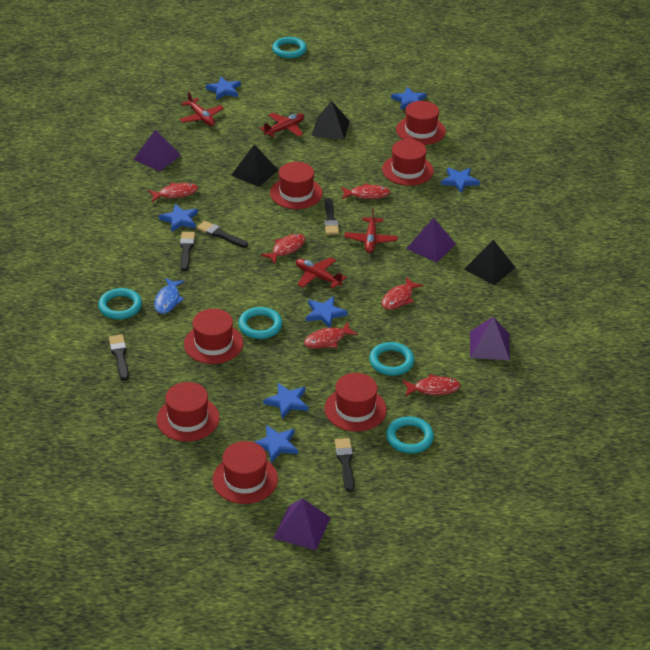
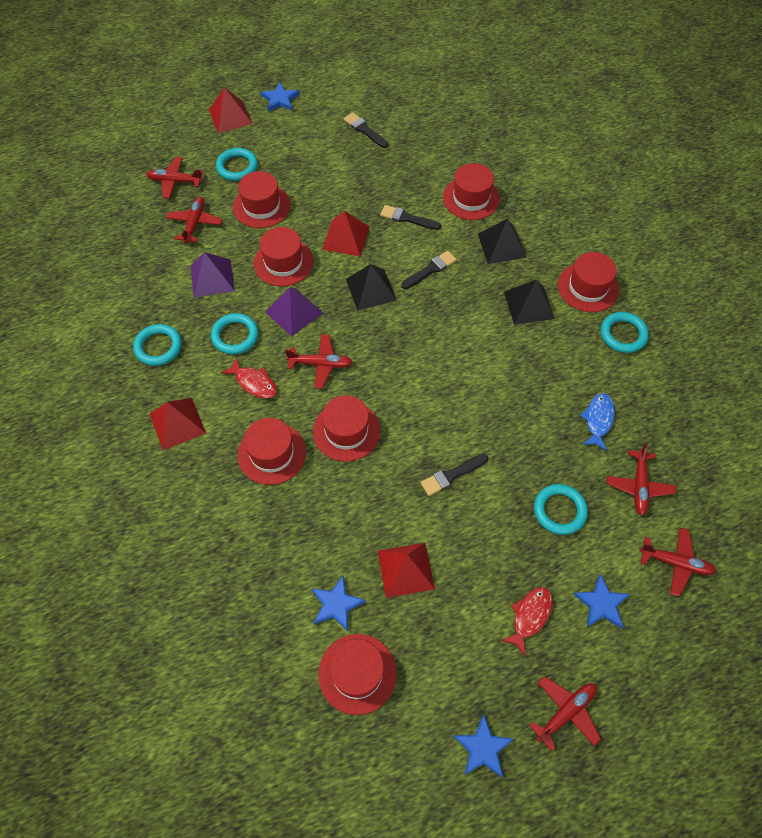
black brush: [109,334,129,381] [180,232,195,271] [197,221,248,248] [324,198,339,235] [335,438,355,492] = 5 -> [344,112,388,148] [380,205,441,230] [401,251,457,289] [421,454,488,496] = 4
blue star: [159,204,198,232] [206,77,241,100] [254,425,298,463] [263,383,308,419] [306,296,348,328] [391,87,427,110] [441,168,480,193] = 7 -> [260,82,300,112] [312,576,366,631] [453,714,514,778] [573,574,630,628] = 4
purple pyramid: [133,129,181,171] [273,498,331,550] [406,218,456,263] [470,316,510,360] = 4 -> [191,252,235,297] [265,287,323,336] = 2
red fish: [148,183,198,202] [261,234,306,264] [304,322,358,349] [341,183,390,199] [381,277,423,310] [402,374,461,397] = 6 -> [221,357,277,399] [501,587,553,655] = 2
red plane: [179,91,224,126] [260,113,304,137] [296,257,346,288] [344,208,398,253] = 4 -> [146,157,203,198] [166,197,222,244] [285,334,353,388] [529,676,601,751] [607,443,676,516] [639,528,717,597] = 6
red pyramid: none = 0 -> [150,398,206,450] [209,87,252,133] [322,211,370,257] [378,543,435,598] = 4

